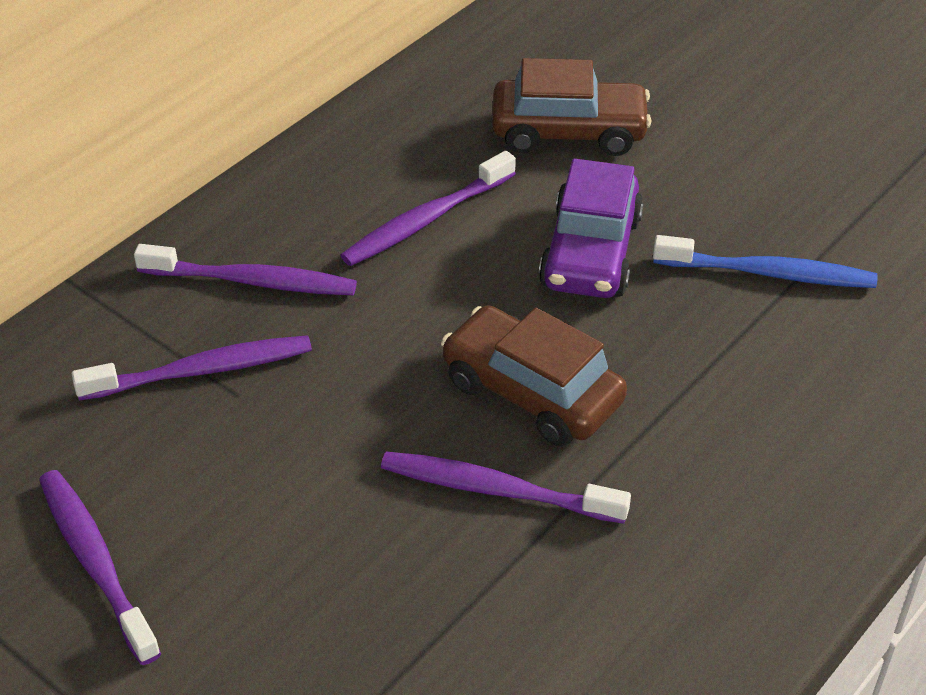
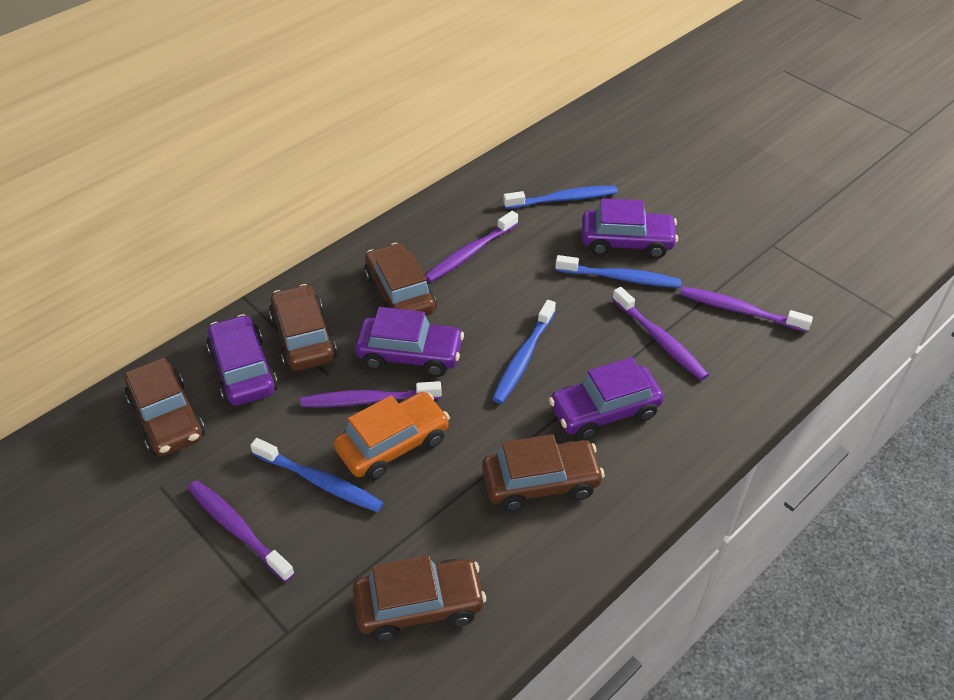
blue toothbrush: [653,235,878,288] = 1 -> [250,438,384,512] [492,300,556,404] [503,186,618,209] [555,255,682,288] = 4
brown car: [441,305,627,446] [492,58,652,156] = 2 -> [125,358,205,456] [269,284,337,371] [353,555,486,641] [364,243,436,316] [482,434,605,511] = 5
orange car: none = 0 -> [334,392,450,481] = 1
purple car: [539,158,644,298] = 1 -> [206,314,278,406] [355,307,464,377] [549,357,664,440] [582,198,678,259] = 4

